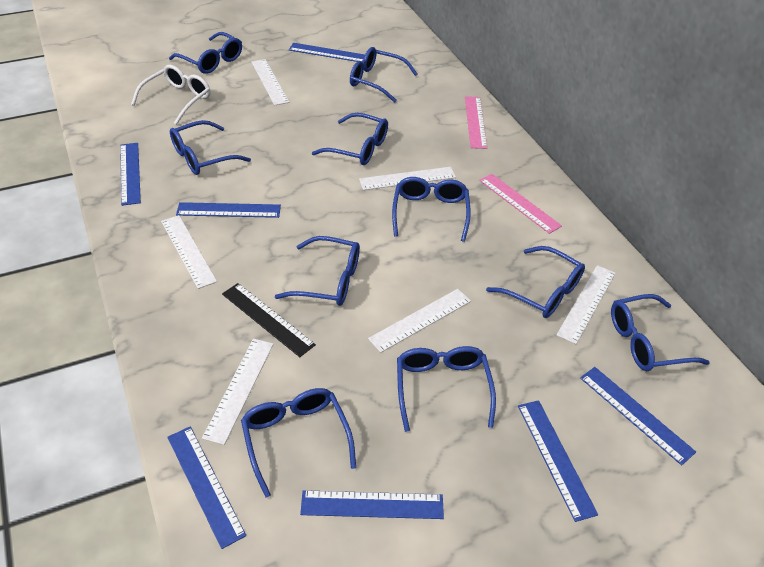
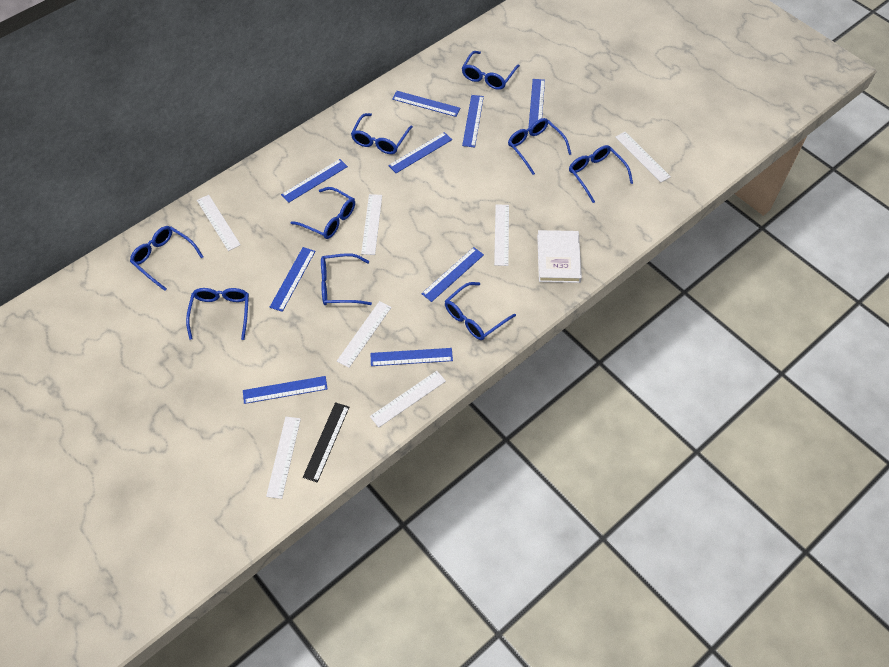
blue glasses: [169,32,242,74] [170,120,251,175] [241,388,356,498] [274,236,360,306] [312,113,388,165] [350,47,417,103] [392,177,471,242] [397,346,496,432] [486,246,585,318] [611,294,710,371] = 10 -> [130,226,204,291] [186,288,249,340] [291,187,355,239] [321,253,372,305] [351,113,413,154] [445,282,516,340] [462,51,520,90] [508,118,571,175] [569,145,633,203] = 9
blue ruler: [120,143,141,206] [167,426,246,549] [176,202,281,218] [289,43,365,62] [300,490,444,519] [518,400,598,522] [580,367,696,465] = 7 -> [243,376,328,404] [270,247,315,312] [281,159,348,203] [370,348,453,366] [388,132,452,173] [392,91,460,117] [421,247,484,302] [462,95,484,148] [529,79,545,128] = 9
pink ruler: [465,96,487,149] [479,174,562,234] = 2 -> none = 0
white book: none = 0 -> [537,230,582,283] = 1
white glasses: [131,65,211,125] = 1 -> none = 0
white ruler: [161,215,217,289] [202,339,274,445] [251,59,289,106] [359,167,456,190] [368,289,471,353] [556,265,616,344] = 6 -> [197,195,241,251] [266,417,301,499] [337,301,392,368] [361,194,382,255] [370,371,446,428] [494,204,509,266] [615,132,671,182] = 7

